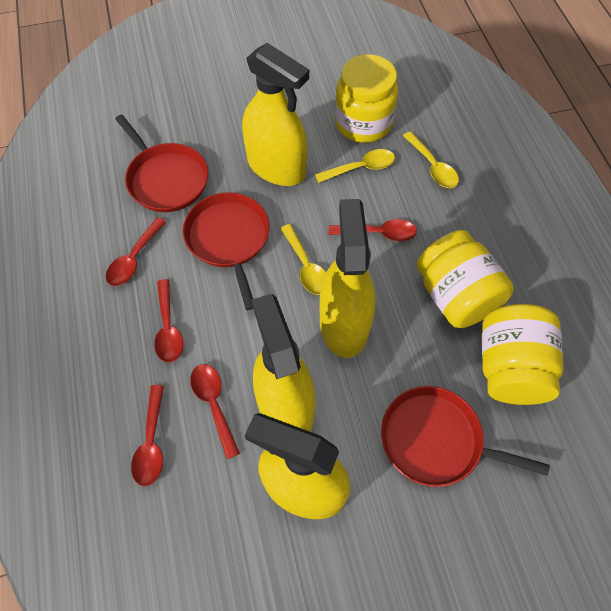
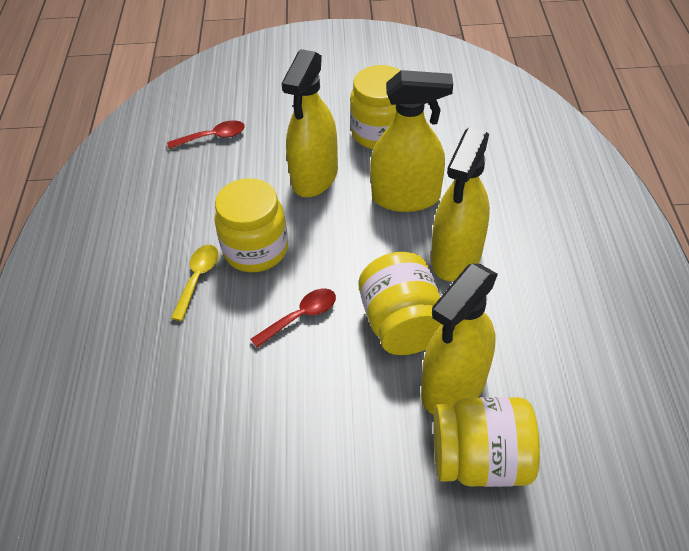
red pan: [115,115,208,212] [183,192,270,310] [381,386,550,487] = 3 -> none = 0
red spoon: [106,217,166,286] [131,385,164,486] [154,279,183,362] [190,364,240,459] [329,219,417,241] = 5 -> [167,120,245,149] [251,289,336,348] = 2
yellow jar: [335,54,398,143] [417,230,514,328] [482,304,563,405] = 3 -> [214,178,288,272] [350,65,400,149] [359,252,441,355] [434,397,540,487] = 4
yellow spoon: [280,224,326,295] [315,149,395,183] [403,131,459,188] = 3 -> [171,245,218,321] = 1

